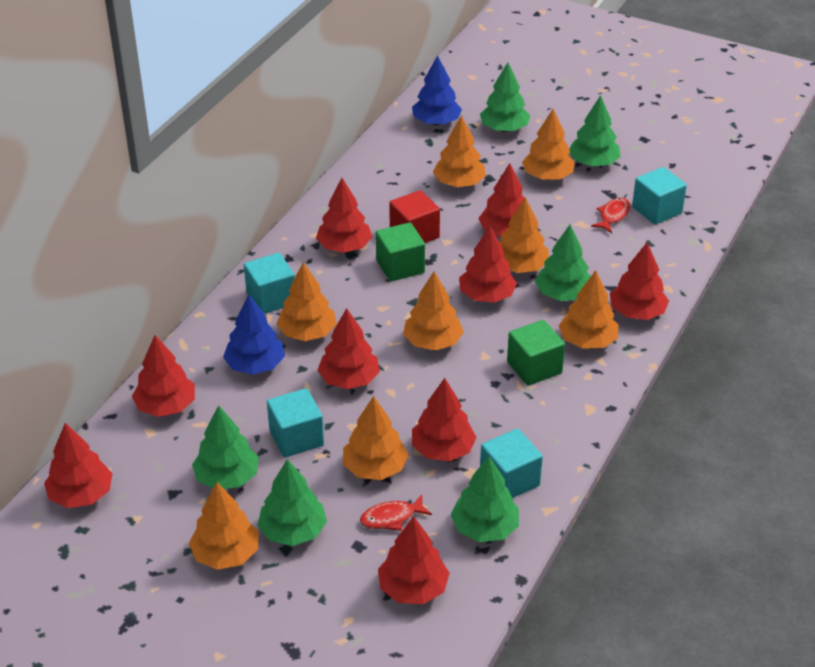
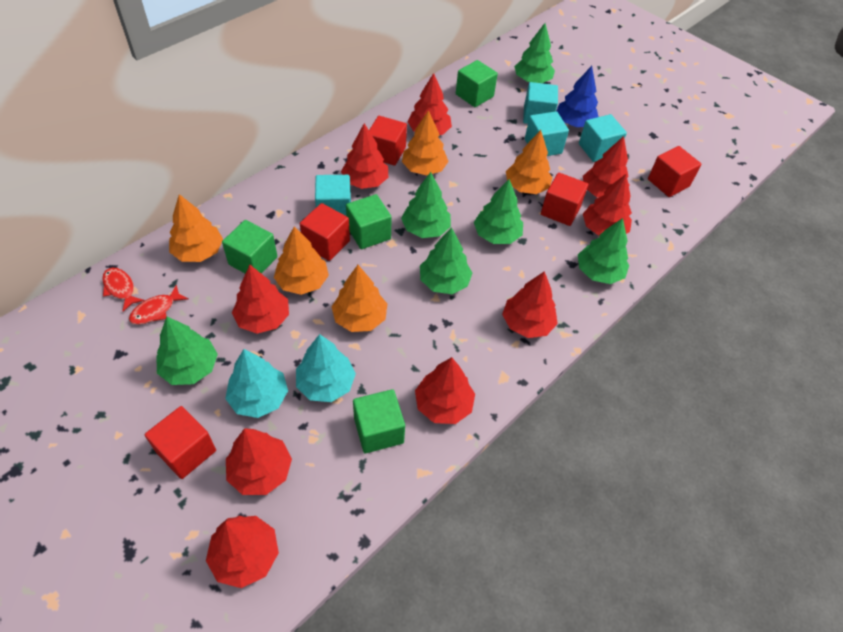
blue tree: [223,294,285,375] [412,55,462,125] = 2 -> [556,66,598,127] = 1
green cube: [376,222,425,282] [507,320,565,386] = 2 -> [222,220,277,274] [346,194,392,249] [353,389,405,453] [456,60,498,107] = 4
orange tree: [189,482,259,570] [277,262,337,341] [343,396,408,480] [403,272,464,351] [433,115,486,187] [500,197,549,273] [522,109,575,180] [559,270,619,349] = 8 -> [169,194,223,262] [274,226,329,295] [332,265,387,332] [402,110,449,175] [506,130,553,194] = 5
red cube: [389,190,440,243] = 1 -> [145,406,216,479] [300,203,350,261] [369,116,407,166] [541,172,588,226] [648,146,701,197] = 5
turquoise tree: none = 0 -> [225,349,288,418] [296,334,356,402] = 2

